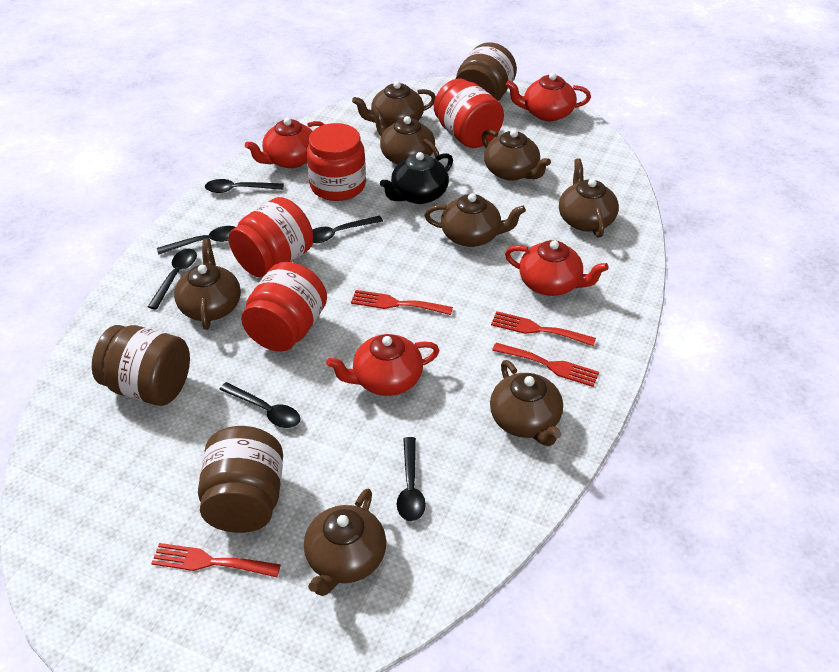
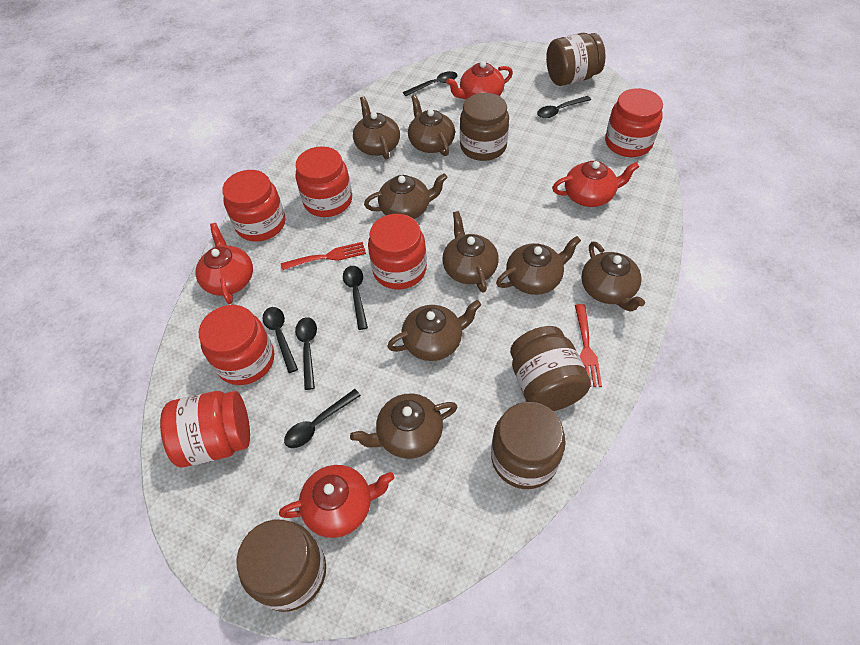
black teapot: [380,152,453,204] = 1 -> none = 0
brown jar: [92,325,190,406] [198,426,283,533] [456,42,517,101] = 3 -> [236,519,326,612] [460,93,509,161] [491,402,566,489] [510,326,591,411] [546,33,606,86] = 5
red fork: [151,543,281,577] [351,290,453,315] [491,311,596,346] [492,343,599,387] = 4 -> [281,242,366,270] [575,304,602,387] = 2
red jar: [228,197,313,277] [241,262,327,352] [307,123,366,201] [434,78,504,148] = 4 -> [160,391,250,467] [199,305,274,385] [222,170,285,241] [295,146,352,217] [368,214,427,289] [605,88,663,157] = 6

